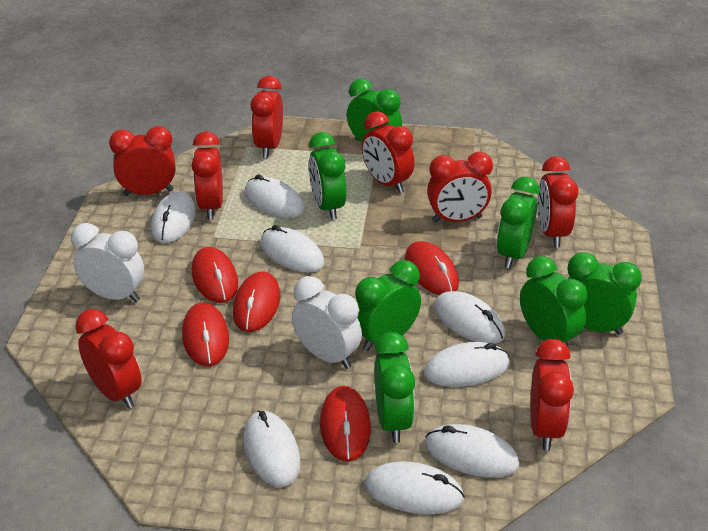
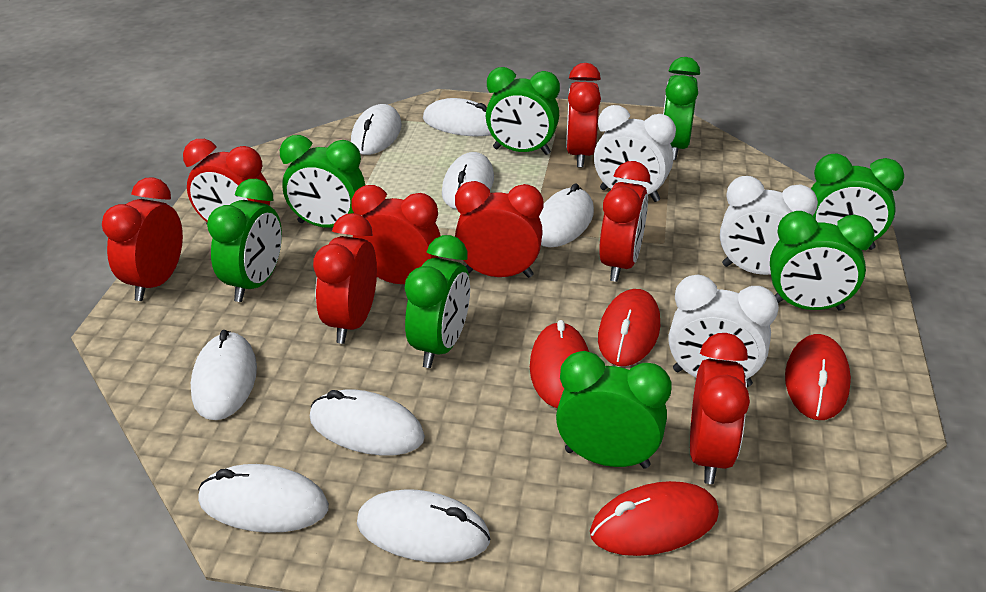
green clock: [309,132,346,220] [347,78,402,143] [355,260,421,351] [375,332,415,443] [497,177,539,269] [520,256,587,347] [568,252,642,335] = 7 -> [207,179,282,302] [280,135,365,228] [405,235,470,368] [486,67,560,155] [556,351,672,469] [663,57,700,160] [770,211,874,311] [811,154,904,250] = 8
red mouse: [182,302,229,366] [192,247,238,303] [233,271,280,332] [320,386,371,462] [405,241,459,295] = 5 -> [530,320,589,408] [590,481,719,556] [598,289,660,366] [785,334,851,420] = 4
white clock: [71,223,144,302] [292,276,362,369] = 2 -> [594,105,676,202] [668,275,779,387] [720,176,818,275] = 3

